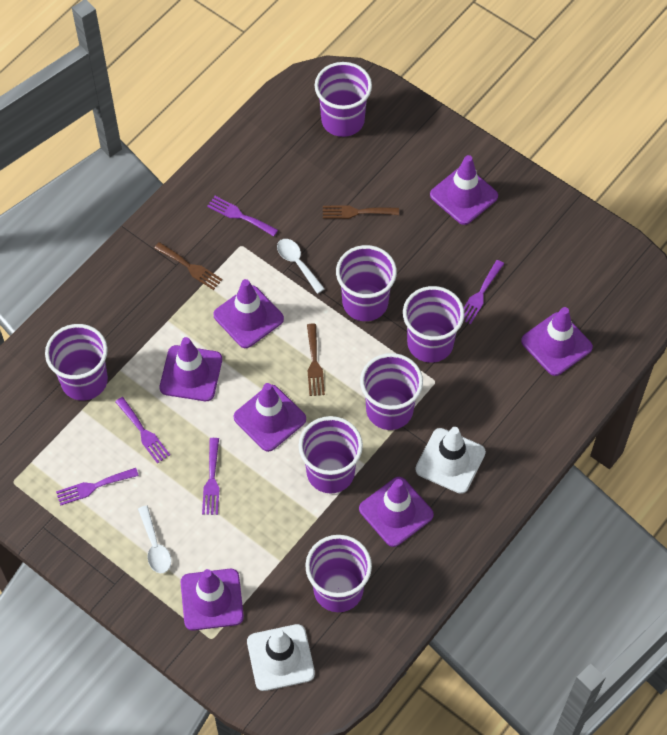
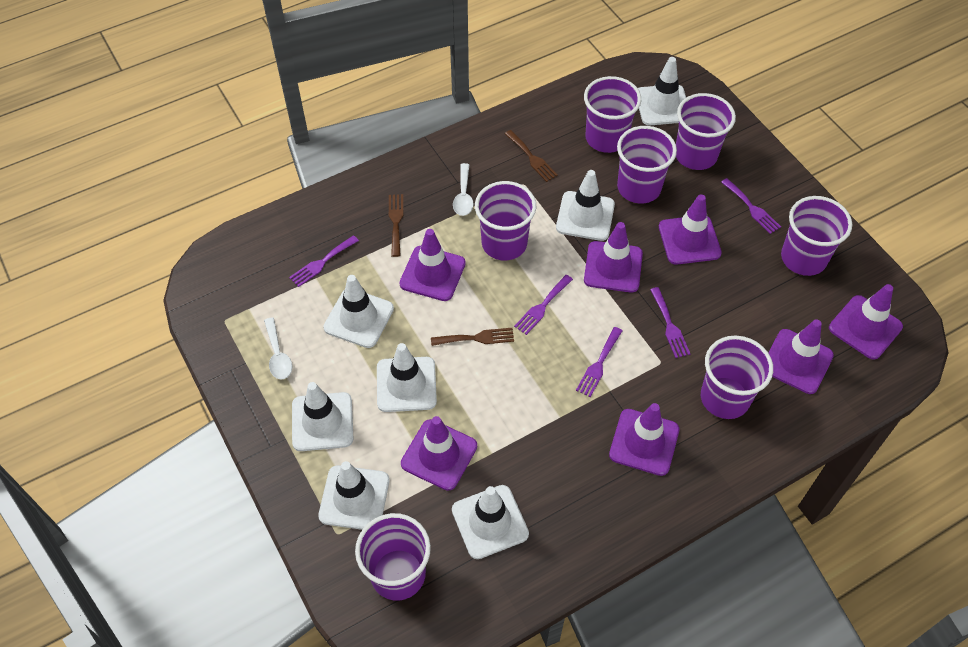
white traffic cone: [247,624,315,691] [415,427,486,494] = 2 -> [292,382,353,451] [318,461,390,530] [323,275,394,348] [377,343,437,412] [452,485,529,559] [556,170,615,241] [638,57,686,125] = 7

